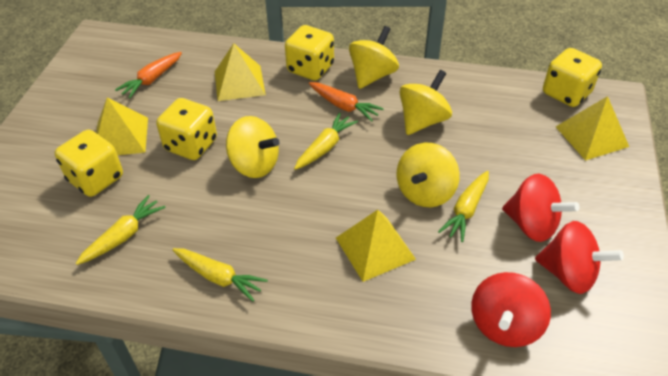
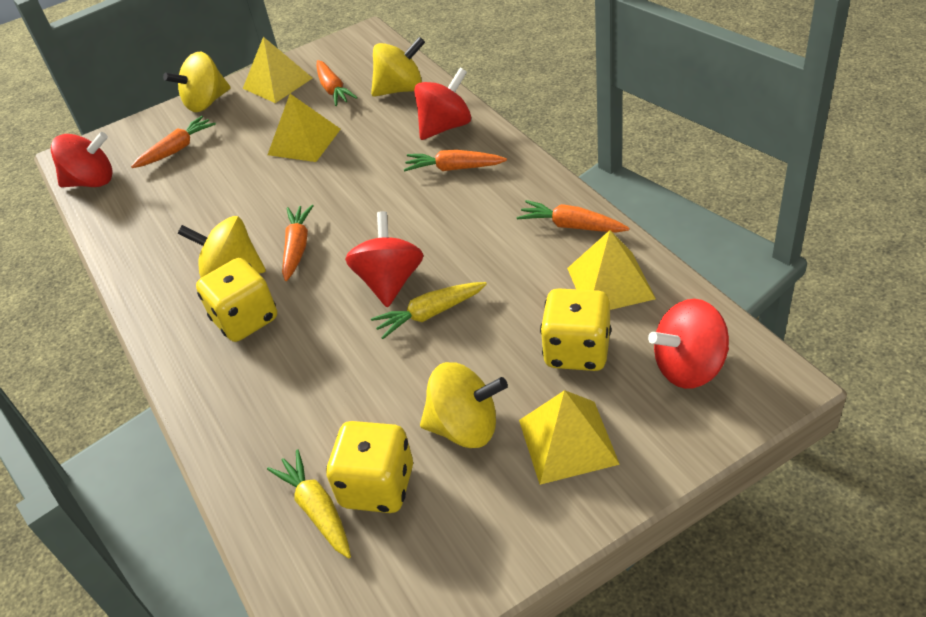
orange carrot: [115,52,182,99] [309,82,384,122] = 2 -> [131,116,216,168] [282,205,314,281] [317,60,358,106] [404,150,507,171] [517,200,630,233] = 5
red spinning top: [471,272,551,347] [502,173,579,242] [535,221,624,294] = 3 -> [51,132,112,187] [345,211,423,307] [414,68,471,140] [648,299,729,389] = 4
yellow carrot: [75,195,165,265] [172,248,268,302] [294,113,358,170] [438,171,489,242] = 4 -> [267,449,351,558] [371,282,487,339] = 2
yellow dice: [55,130,123,197] [156,98,217,160] [285,25,334,80] [543,48,602,107] = 4 -> [196,258,277,342] [326,421,413,513] [540,288,611,371] = 3

